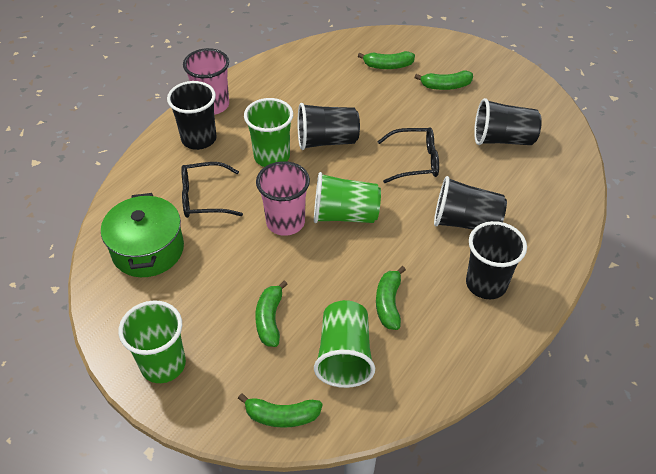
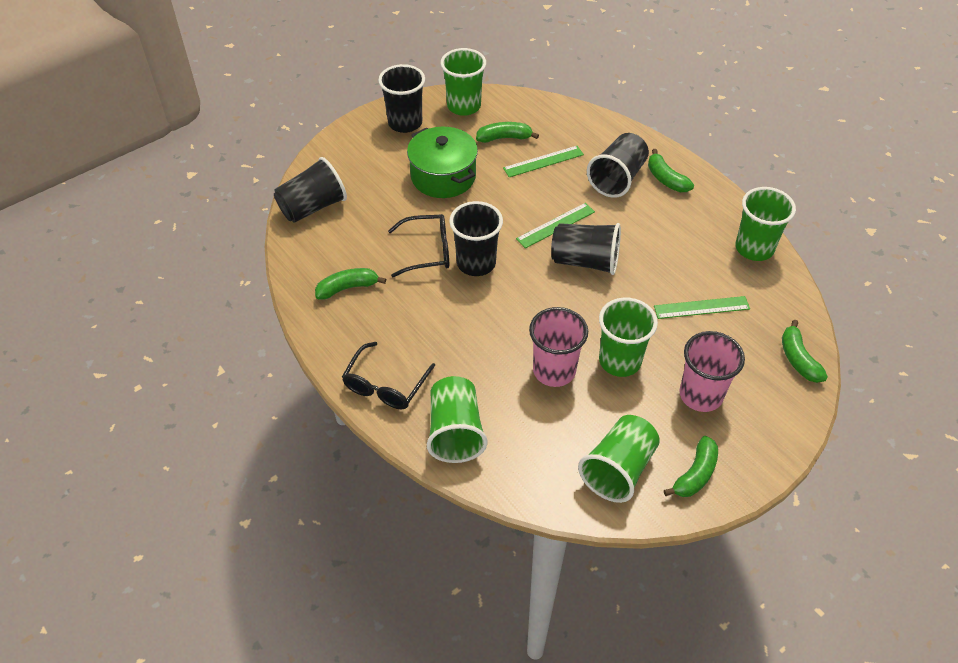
green cup: [118,300,186,383] [244,98,293,167] [314,172,381,223] [314,300,375,388] = 4 -> [427,376,488,463] [441,48,486,116] [578,415,660,503] [599,297,658,377] [736,187,796,261] = 5
green ruler: none = 0 -> [503,146,584,177] [516,203,595,248] [654,296,750,319] = 3

